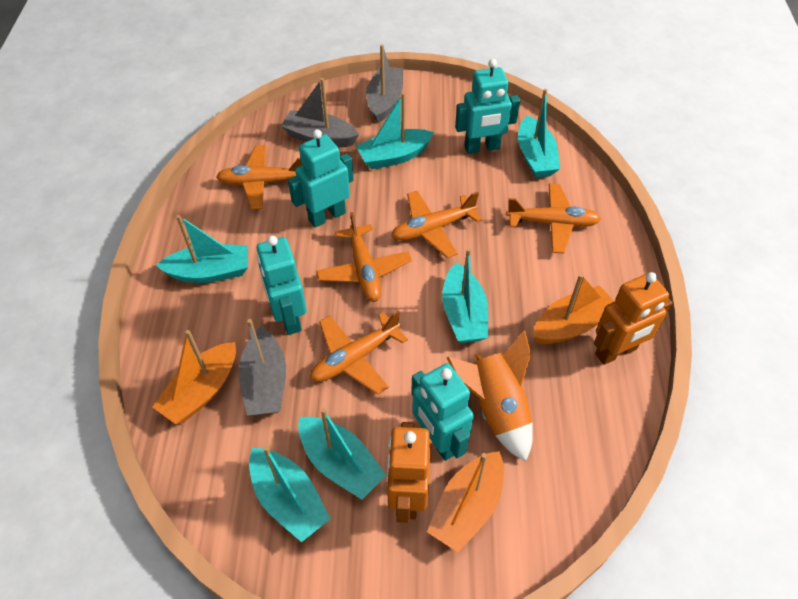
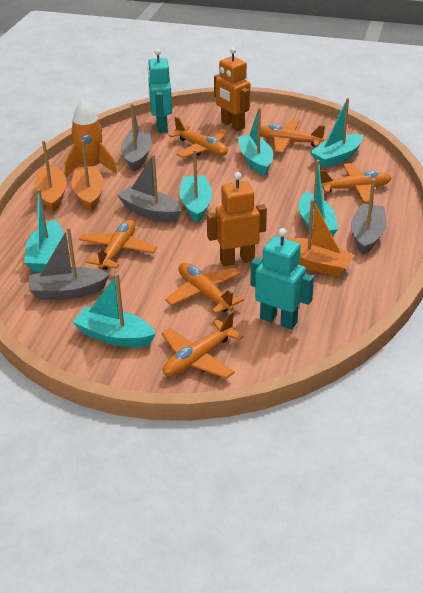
grey boat: [238,319,286,416] [281,78,359,148] [366,44,403,123] = 3 -> [29,227,110,300] [117,154,182,222] [121,103,152,172] [351,179,387,255] = 4
orange plane: [216,145,302,209] [310,311,408,395] [316,212,412,302] [391,191,482,258] [506,183,601,253] = 5 -> [79,219,157,270] [161,311,244,379] [165,263,244,314] [168,117,228,158] [260,120,325,153] [320,163,391,203] = 6
turquoise robot: [257,236,307,335] [288,129,354,227] [411,363,474,461] [455,59,520,154] = 4 -> [147,49,172,133] [250,228,314,329] = 2

